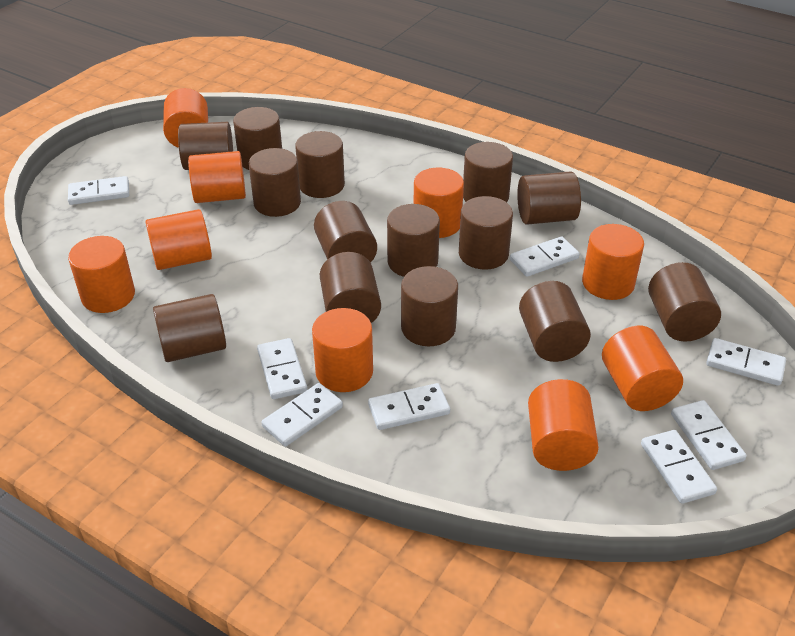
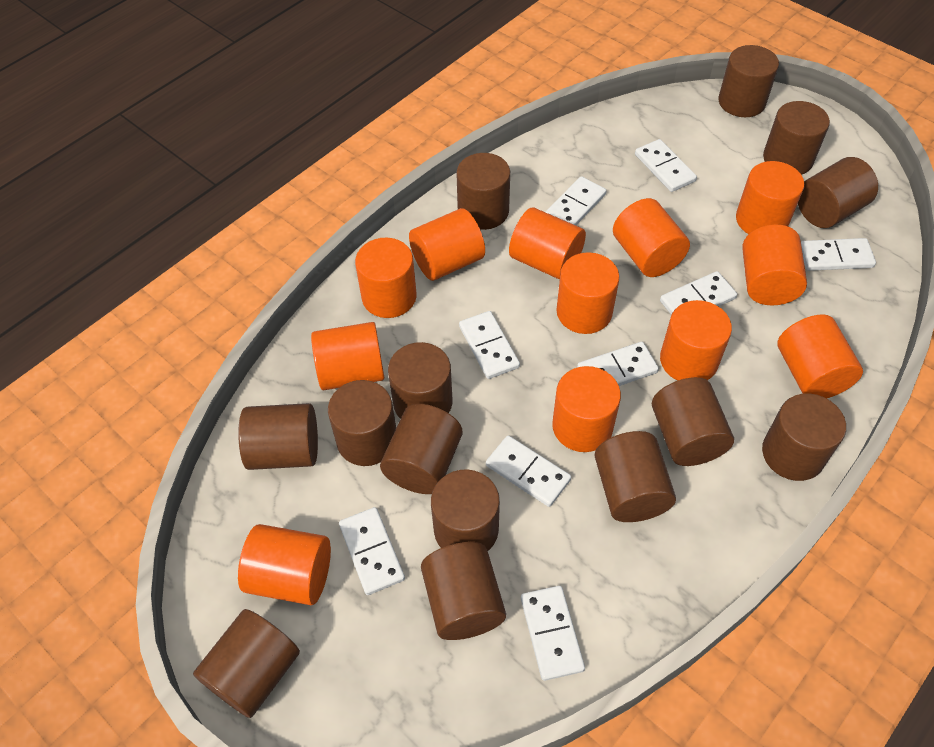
orange cylinder: [68,236,135,313] [146,209,212,270] [163,88,208,148] [188,151,246,203] [312,308,373,392] [414,168,464,238] [528,379,599,471] [582,224,644,300] [602,326,683,411] = 9 -> [238,524,331,605] [311,322,384,390] [355,238,417,318] [409,208,485,281] [509,208,586,280] [552,366,621,452] [556,252,619,334] [613,198,690,277] [660,300,732,381] [736,161,804,234] [742,225,807,305] [777,314,863,399] = 12
white domino: [68,176,129,205] [257,338,307,399] [261,383,343,446] [368,383,450,430] [510,236,580,277] [641,430,717,504] [671,400,747,470] [706,338,786,386] = 8 -> [339,507,405,595] [459,311,520,379] [486,435,571,507] [521,586,585,681] [545,176,606,225] [577,342,659,386] [635,139,697,192] [660,271,737,315] [801,238,876,271] = 9

